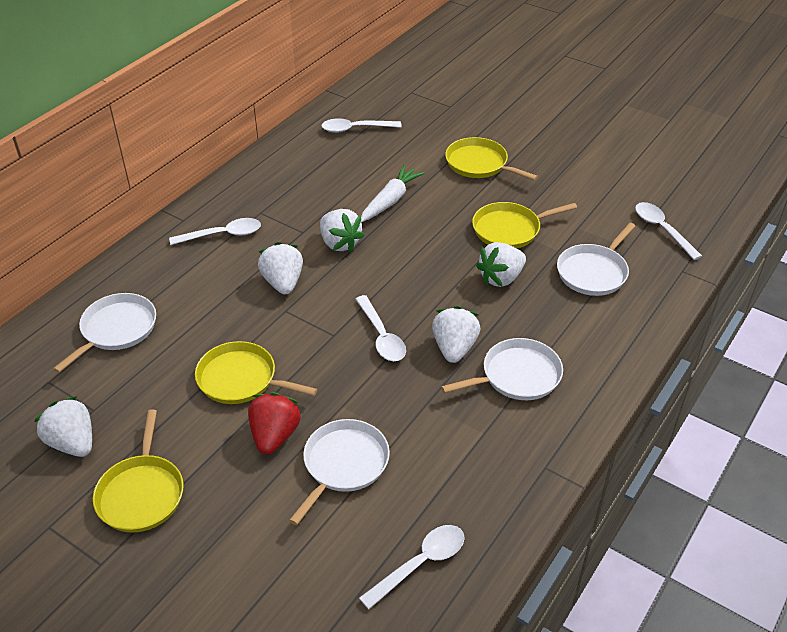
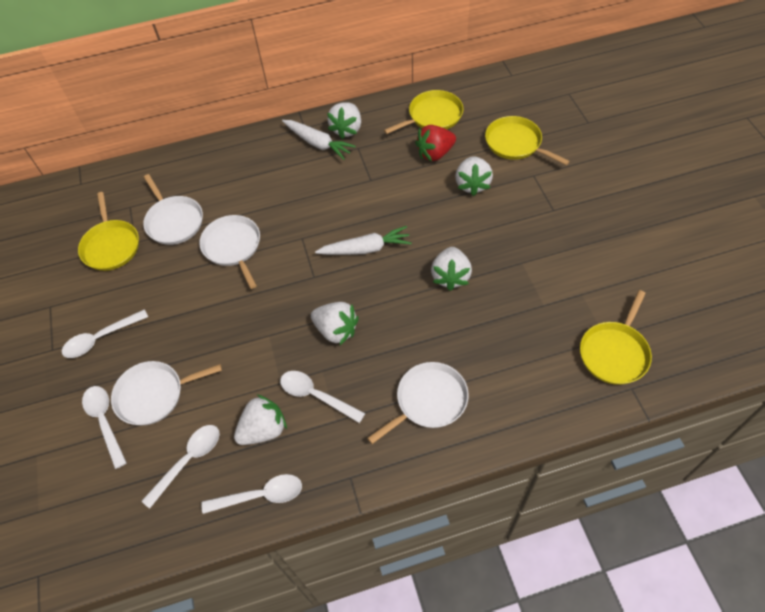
white carrot: [361,165,424,222] = 1 -> [282,120,356,160] [315,226,412,255] = 2

